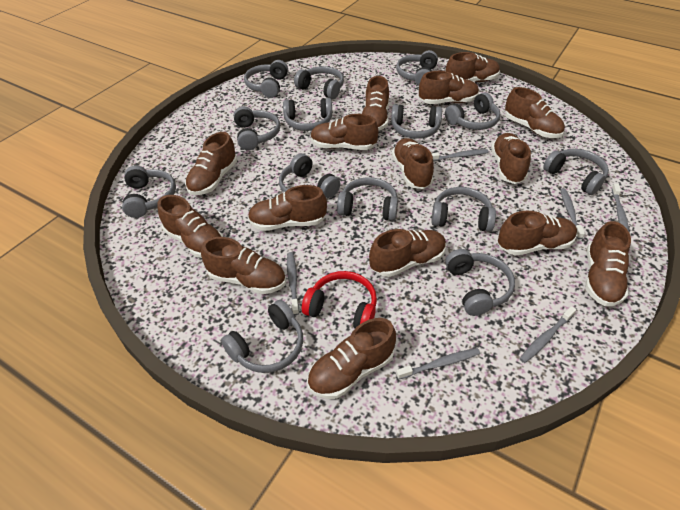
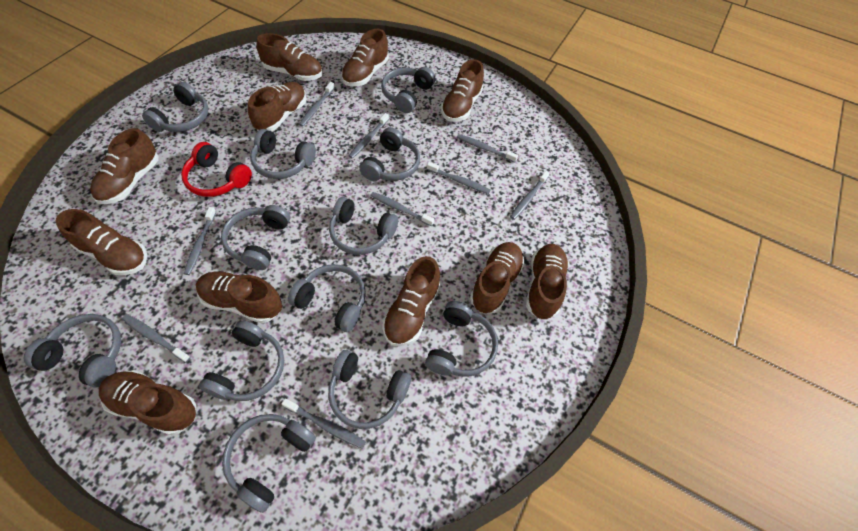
brown shoe: [158,195,223,258] [185,132,237,195] [201,237,286,294] [248,185,327,231] [307,318,396,399] [310,114,379,150] [362,76,389,130] [369,229,446,277] [392,138,434,189] [419,71,479,104] [445,52,500,82] [491,133,531,184] [498,211,577,256] [505,87,565,138] [585,221,631,306] = 15 -> [56,209,147,275] [90,128,159,204] [99,370,196,435] [196,271,282,323] [248,82,306,131] [256,33,323,81] [341,29,389,86] [383,256,441,347] [441,59,484,122] [470,242,525,313] [526,244,569,320] = 11
grey headphones: [122,165,176,218] [221,300,303,373] [234,106,280,150] [244,60,288,98] [279,153,340,198] [283,98,332,131] [294,66,344,99] [337,177,398,221] [391,104,442,139] [396,50,438,86] [431,187,496,232] [445,92,500,130] [445,249,515,316] [543,149,609,195] = 14 -> [24,314,121,388] [142,82,208,132] [199,320,284,401] [221,205,290,270] [222,414,316,513] [250,129,316,179] [288,264,366,332] [328,350,411,429] [329,197,398,255] [360,127,420,181] [381,67,435,113] [425,301,498,377] = 12
grey toothbrush: [287,252,299,315] [396,348,480,380] [432,149,489,161] [519,306,576,363] [560,188,585,239] [612,184,629,232] = 6 -> [122,314,190,363] [184,207,216,275] [282,399,366,449] [299,82,335,127] [349,113,389,159] [370,192,434,226] [427,162,490,194] [457,134,518,163] [510,171,550,220] = 9

